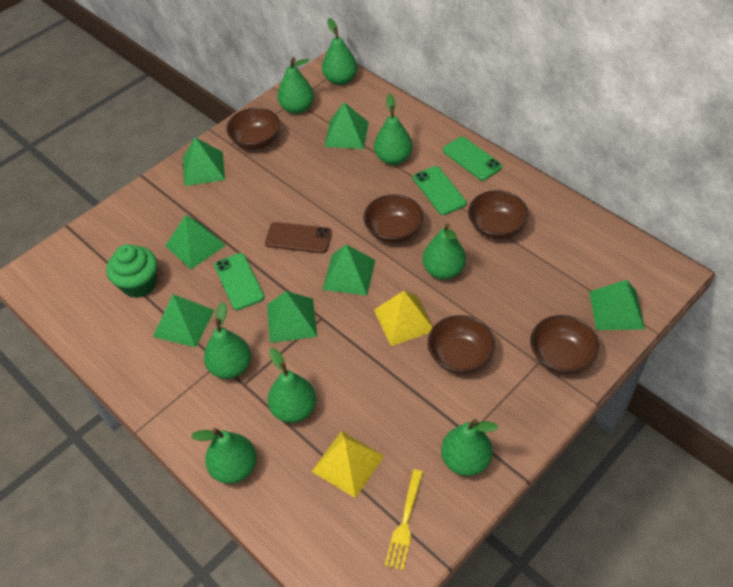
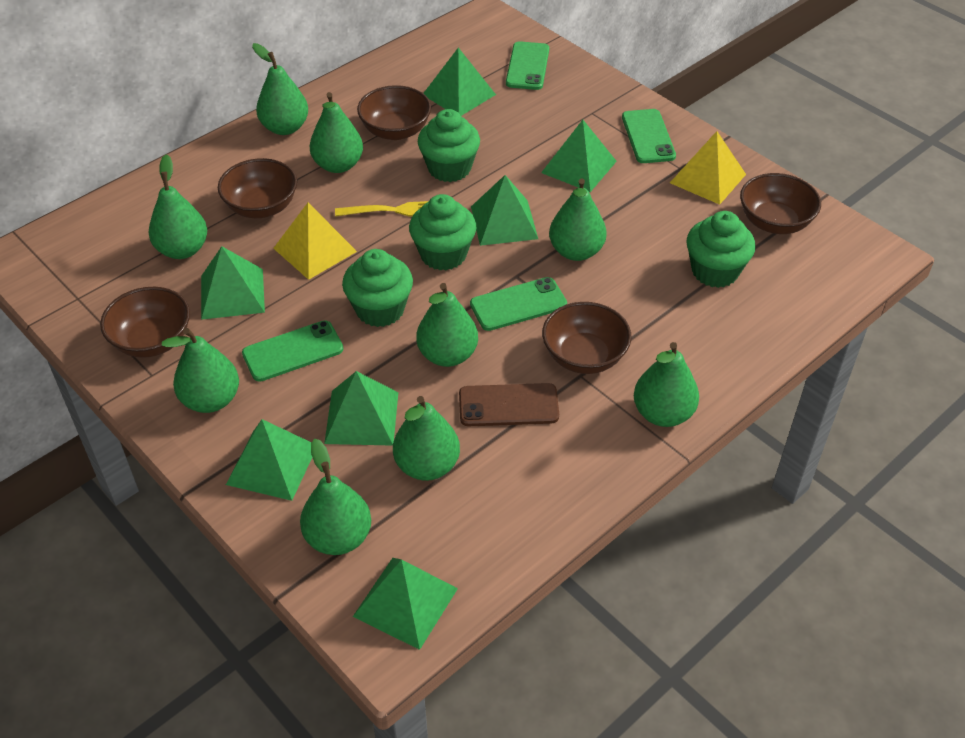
green cupcake: [106,244,157,298] = 1 -> [342,249,413,327] [409,194,477,270] [418,109,480,182] [686,211,755,288] = 4
green pear: [191,428,257,484] [204,302,251,379] [268,348,316,423] [277,57,314,114] [322,18,357,85] [374,94,413,165] [422,224,466,279] [441,419,498,476] = 8 -> [149,154,207,259] [162,328,239,413] [252,43,308,135] [300,438,371,555] [310,92,363,173] [393,396,460,481] [416,283,478,367] [549,178,607,261] [634,342,699,427] = 9
green phone: [214,253,265,310] [413,166,467,215] [443,137,502,181] = 3 -> [242,320,343,382] [470,277,567,331] [506,41,549,90] [622,109,676,163] = 4

